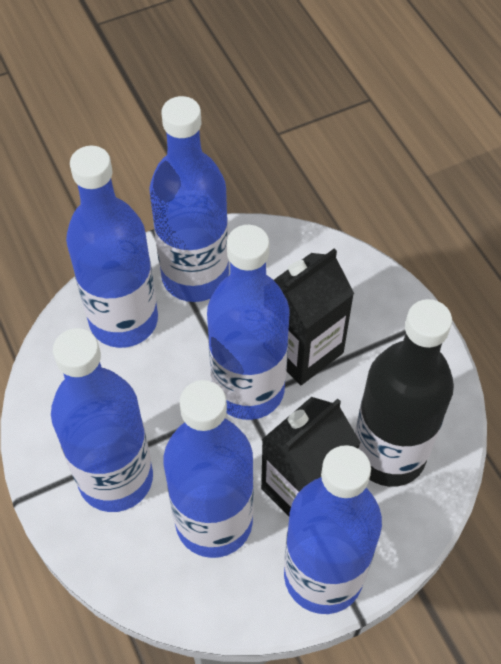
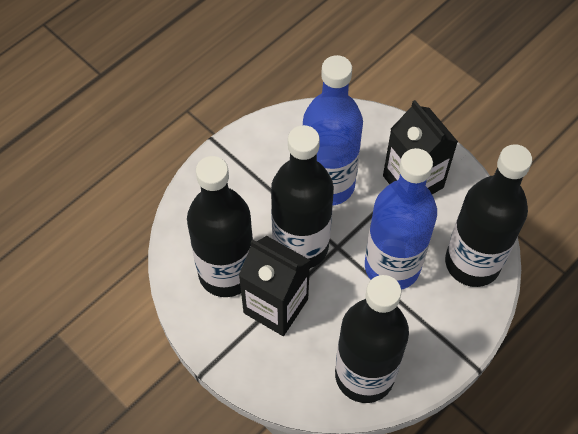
black bottle: [355,299,454,487] = 1 -> [187,156,253,297] [271,125,334,268] [335,275,409,403] [445,144,532,287] = 4
blue bottle: [51,328,153,512] [66,146,158,348] [149,96,229,302] [164,380,254,558] [207,225,289,420] [284,445,382,614] = 6 -> [303,55,363,206] [365,148,437,290] = 2

